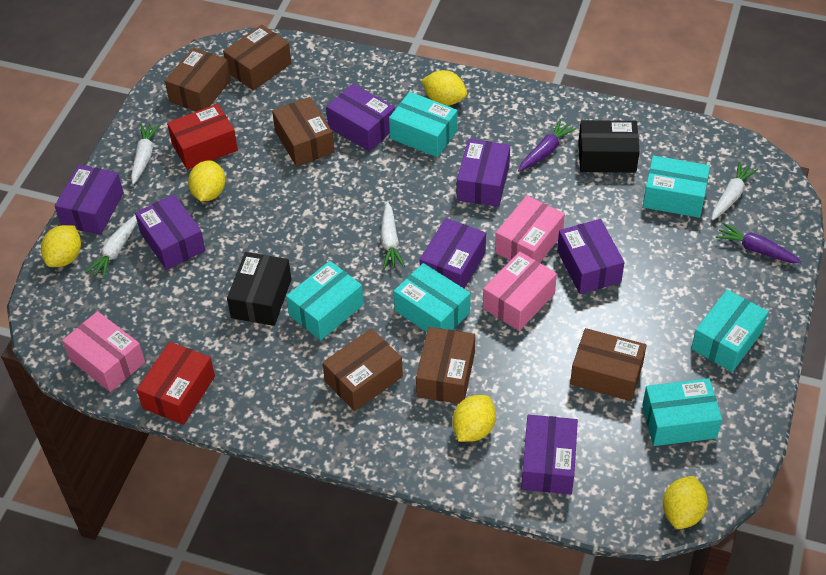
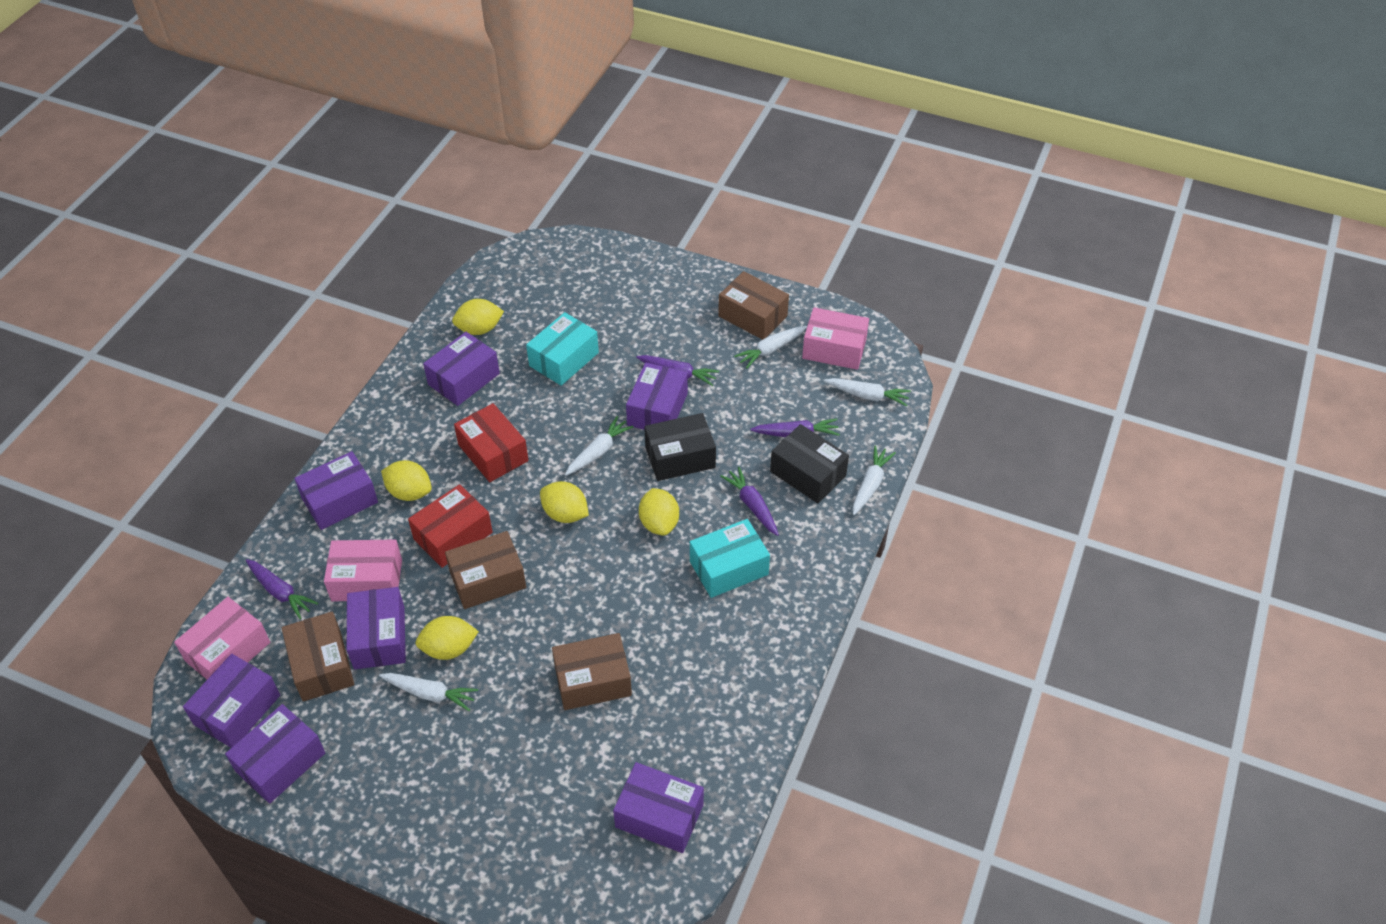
brown box: [165,47,231,111] [223,25,291,91] [272,97,334,167] [322,328,403,411] [416,327,475,404] [570,328,647,401] = 6 -> [282,611,354,702] [445,531,526,609] [552,633,632,710] [718,271,789,340] = 4
purple carrot: [518,120,576,172] [716,223,802,263] = 2 -> [246,559,318,619] [636,355,719,386] [720,467,779,536] [750,418,840,437] = 4
turquoise box: [286,261,364,340] [389,92,458,157] [394,263,470,332] [642,378,722,446] [643,156,710,218] [691,290,769,372] = 6 -> [526,312,599,386] [690,519,770,598] = 2
white carrot: [85,215,137,279] [131,123,160,185] [381,202,405,269] [712,161,758,220] = 4 -> [379,673,478,711] [565,416,633,475] [734,326,807,369] [824,378,911,407] [853,445,896,515] = 5

